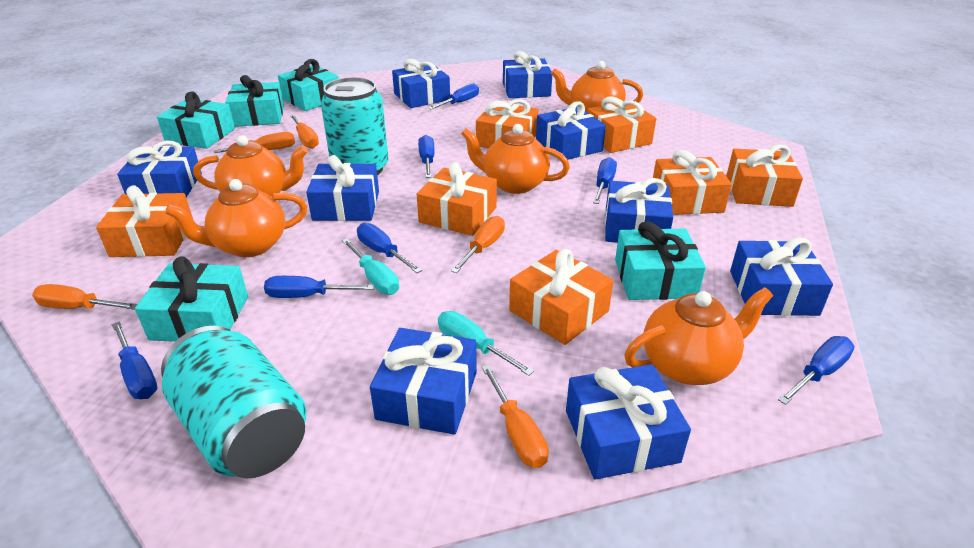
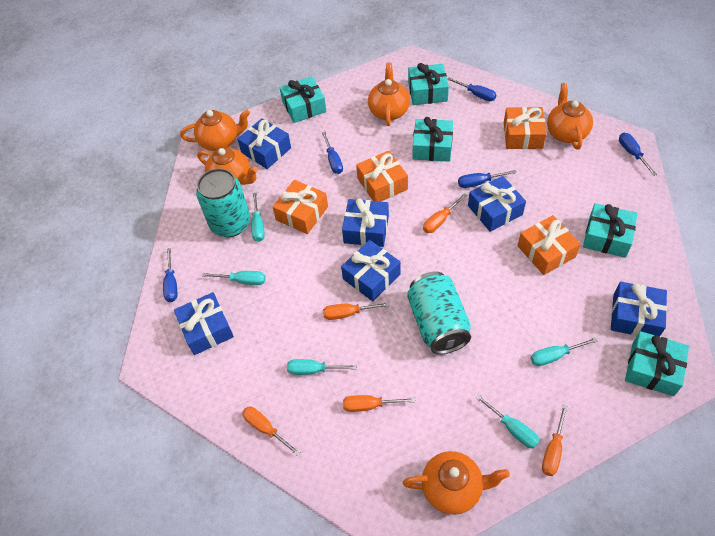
blue gift: [117,140,202,197] [306,155,379,221] [370,328,477,435] [392,59,450,108] [503,51,552,98] [536,101,606,159] [566,364,691,480] [605,178,673,243] [730,238,833,316] = 9 -> [174,292,234,355] [237,118,291,169] [341,240,401,301] [342,198,389,247] [468,176,526,232] [611,282,667,337] = 6
blue screwdriver: [112,322,157,399] [264,276,374,298] [357,223,422,273] [418,135,435,178] [428,83,479,110] [593,157,617,204] [778,336,854,405] = 7 -> [163,248,177,302] [322,132,343,174] [447,78,496,101] [458,170,517,188] [619,133,657,176] = 5
orange gift: [96,185,193,257] [417,162,497,236] [476,99,539,149] [509,249,614,345] [587,97,656,153] [653,150,732,215] [726,144,803,207] = 7 -> [273,180,328,234] [356,151,408,202] [504,107,547,149] [518,215,581,275] = 4
turquoise screwdriver: [342,238,399,295] [438,311,534,376] = 2 -> [202,271,266,285] [251,193,265,242] [287,359,357,375] [476,394,539,448] [531,338,598,366] = 5

